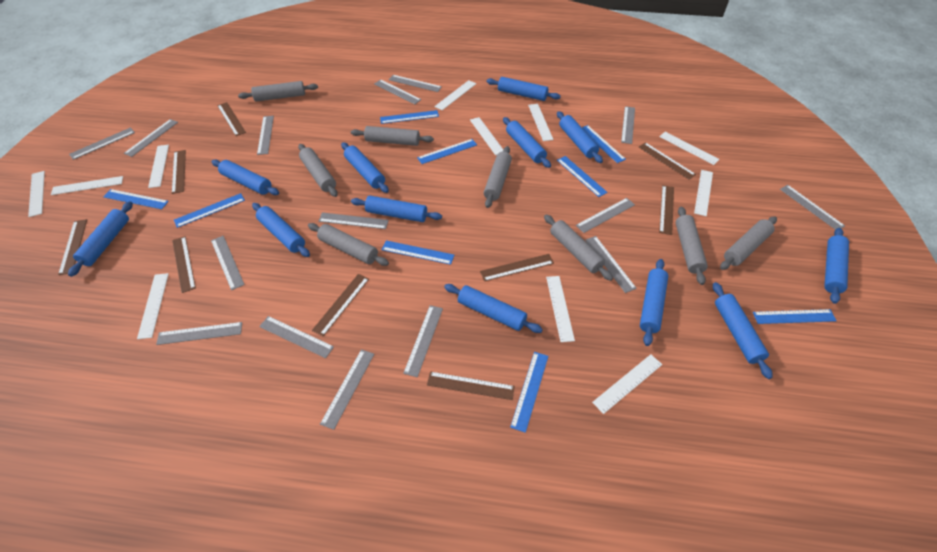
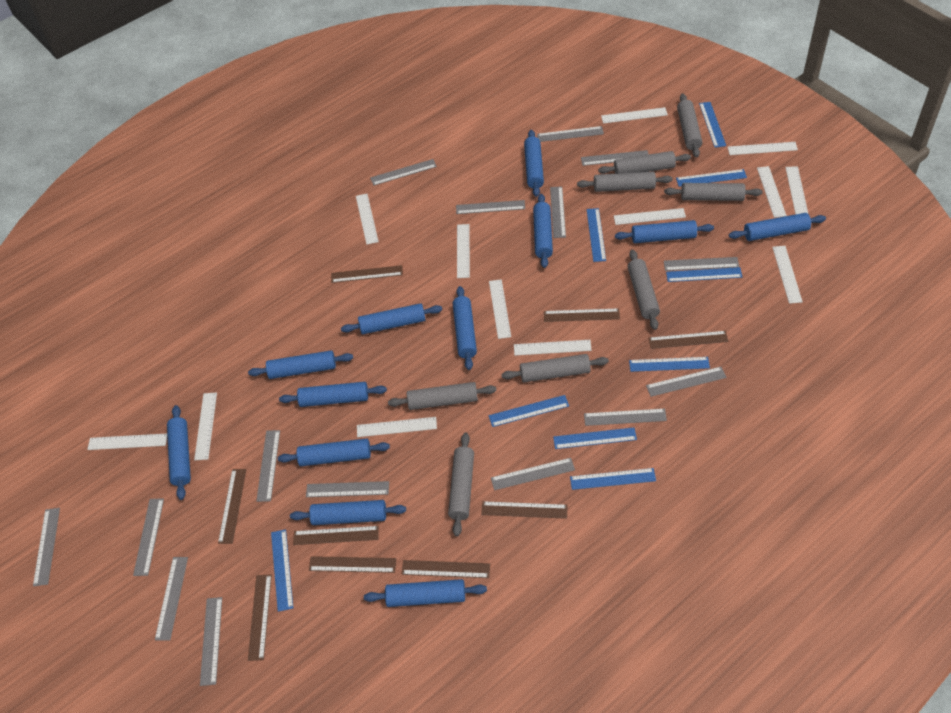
white ruler: [28,171,45,217] [51,176,123,195] [137,273,169,339] [148,145,169,188] [434,80,476,110] [470,117,503,155] [528,104,553,141] [546,276,575,342] [592,354,662,414] [659,132,720,165] [694,170,713,216] = 11 -> [87,433,167,450] [194,392,217,460] [356,194,379,244] [357,417,437,437] [457,224,470,278] [489,279,511,339] [514,340,592,356] [601,107,668,124] [614,208,686,225] [728,142,798,155] [757,166,787,218] [772,246,803,304] [785,166,808,215] = 13

